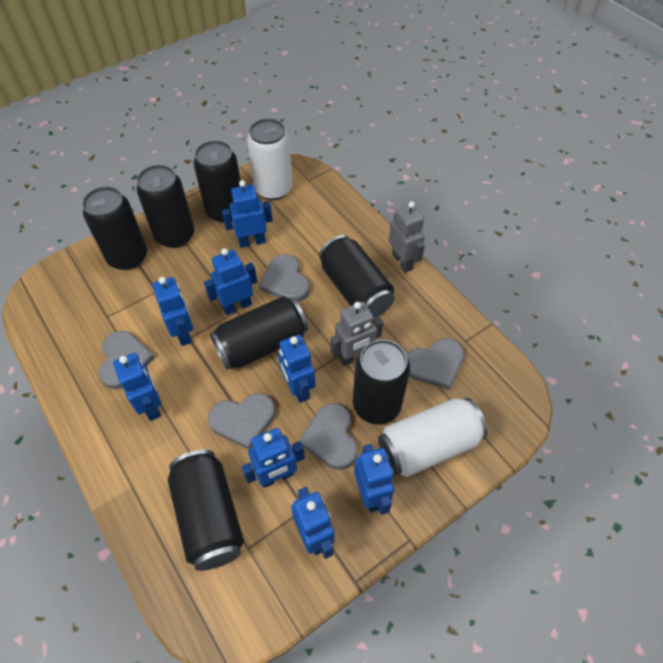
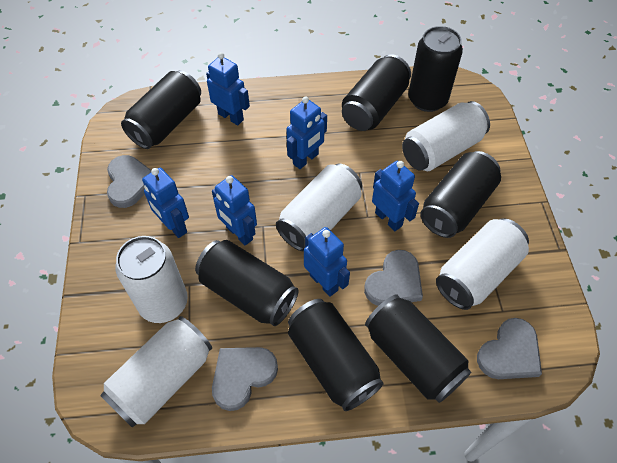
blue robot: [113,353,161,421] [153,277,193,346] [204,248,257,315] [222,180,273,248] [242,428,305,488] [278,334,316,403] [291,487,334,559] [354,444,394,515] = 8 -> [142,168,189,238] [206,52,250,125] [212,175,257,246] [286,96,327,169] [304,227,350,297] [372,161,419,231] = 6
grey heart: [99,331,155,389] [208,393,275,450] [259,254,310,302] [299,403,358,470] [406,338,464,390] = 5 -> [107,155,151,208] [212,347,278,411] [364,250,423,306] [477,318,542,379] = 4
grey robot: [331,301,383,366] [389,201,425,273] = 2 -> none = 0
white can: [247,118,292,200] [378,398,487,477] = 2 -> [100,316,212,428] [115,236,188,323] [276,164,362,251] [402,101,490,171] [436,218,529,310] = 5

